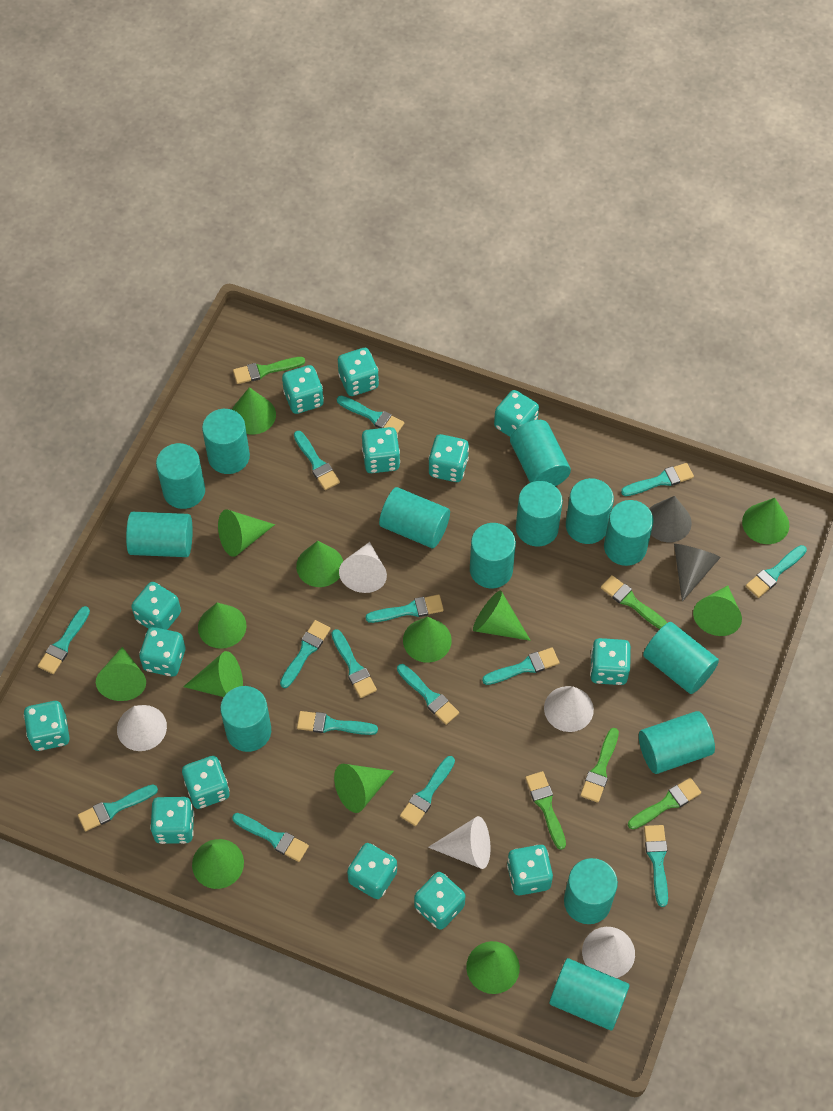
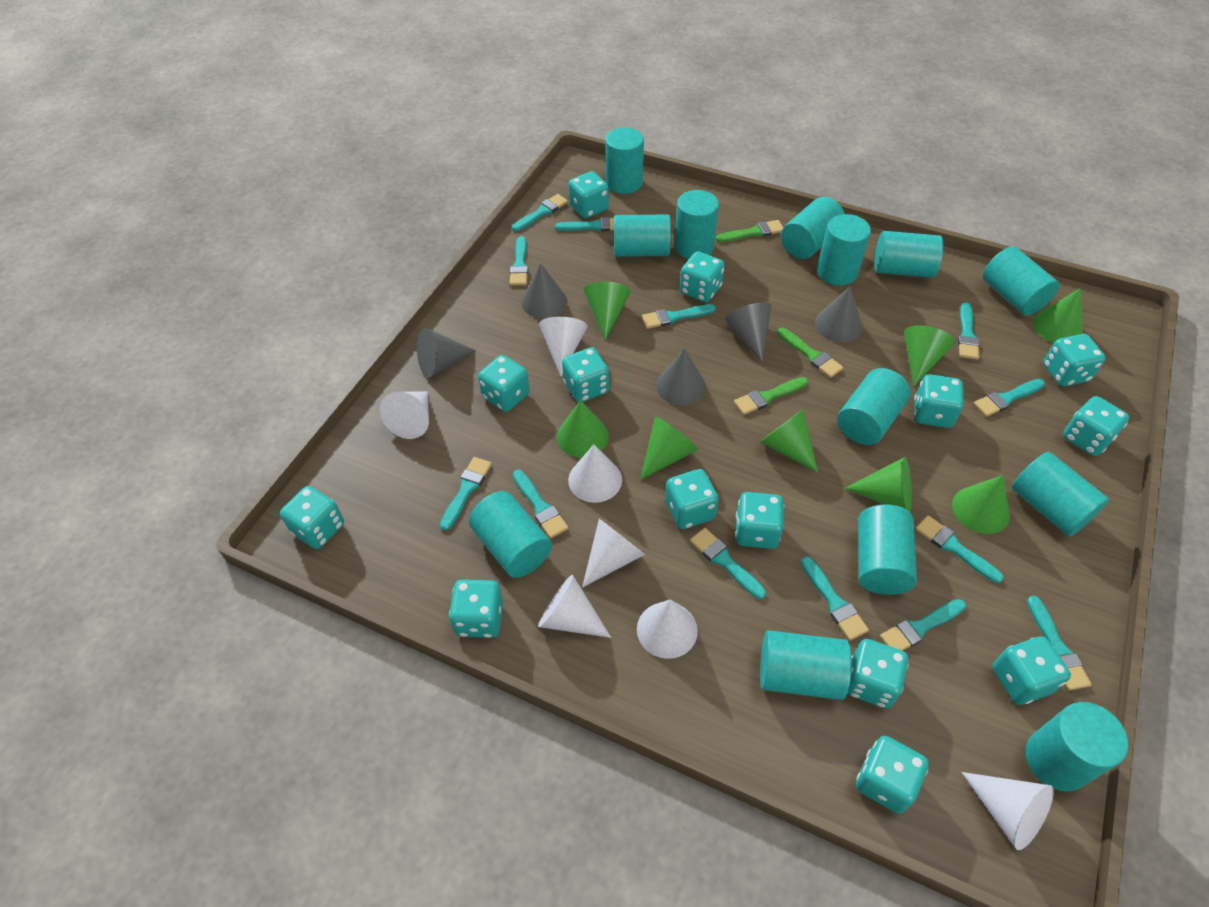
green brush: [233,357,305,384] [525,771,566,850] [580,728,619,803] [601,575,667,629] [628,778,701,829] = 5 -> [716,220,783,242] [734,377,808,415] [777,328,843,378] = 3
green cone: [96,647,146,701] [183,651,243,697] [192,839,244,889] [198,603,247,649] [218,510,275,557] [232,387,276,435] [296,541,343,587] [334,764,394,813] [403,617,452,663] [466,941,520,994] [473,590,531,641] [693,585,742,636] [742,498,789,544] = 13 -> [557,400,609,458] [584,282,631,340] [640,417,698,480] [760,410,818,472] [844,457,912,512] [904,325,955,386] [952,475,1010,534] [1033,288,1083,343] = 8
grey cone: [649,496,692,542] [674,544,721,602] = 2 -> [417,328,476,377] [522,263,567,318] [656,348,706,405] [725,302,772,362] [815,287,863,342] = 5
turquoise brush: [38,606,90,674] [78,784,158,831] [232,813,309,862] [280,620,331,688] [294,431,340,490] [297,711,378,735] [331,629,377,698] [337,396,404,434] [365,594,444,623] [397,664,459,725] [400,756,455,826] [482,647,559,685] [621,463,694,496] [644,825,668,907] [746,545,807,598] = 15 -> [440,457,492,531] [510,236,528,286] [512,194,568,231] [513,470,568,539] [555,217,614,232] [641,304,716,329] [690,528,766,599] [801,557,869,641] [880,599,966,651] [916,515,1004,583] [958,302,980,360] [974,379,1045,417] [1027,596,1092,691] = 13
turquoise cylinder: [126,512,193,557] [156,443,205,509] [202,409,250,474] [220,686,271,752] [379,487,450,548] [470,523,516,588] [510,420,571,486] [516,481,563,547] [549,958,630,1031] [564,858,618,924] [566,478,614,544] [604,500,654,566] [639,711,715,774] [643,622,719,694] = 14 -> [469,491,552,578] [605,128,644,194] [614,214,671,257] [674,190,719,259] [760,630,852,700] [781,197,845,259] [817,214,871,286] [837,368,911,445] [858,505,917,595] [874,231,944,278] [983,246,1060,316] [1012,452,1109,537] [1026,702,1128,792] = 13
white cone: [117,705,167,751] [339,542,387,593] [428,816,491,869] [544,686,594,732] [582,927,635,978] = 5 -> [380,391,429,439] [538,575,611,638] [539,317,588,376] [568,444,622,503] [582,519,645,588] [637,599,698,659] [961,772,1054,850] = 7

